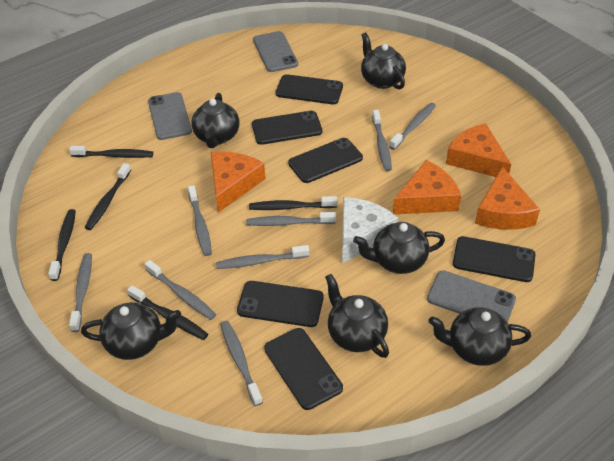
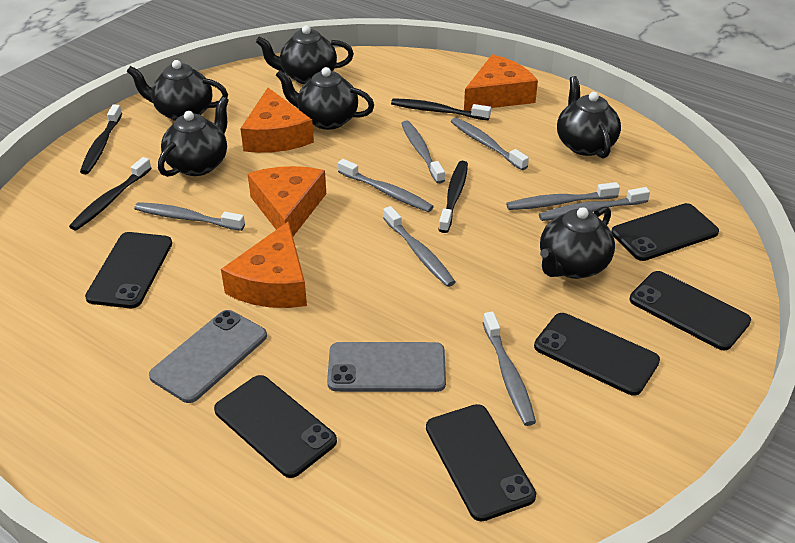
black toothbrush: [48,209,76,281] [69,146,153,158] [85,163,131,230] [127,285,208,340] [249,196,337,210] = 5 -> [69,157,152,231] [80,105,122,174] [391,98,491,120] [438,161,468,233] = 4
grey phone: [148,92,192,140] [253,31,298,72] [427,270,516,322] = 3 -> [149,310,267,403] [327,342,446,392] = 2
white cheese: [342,197,398,264] = 1 -> none = 0

